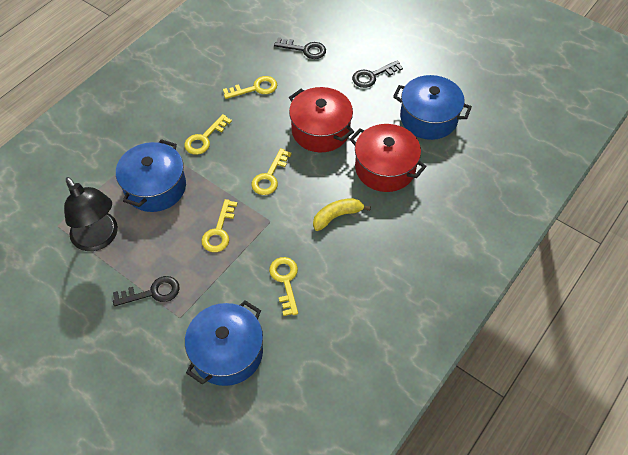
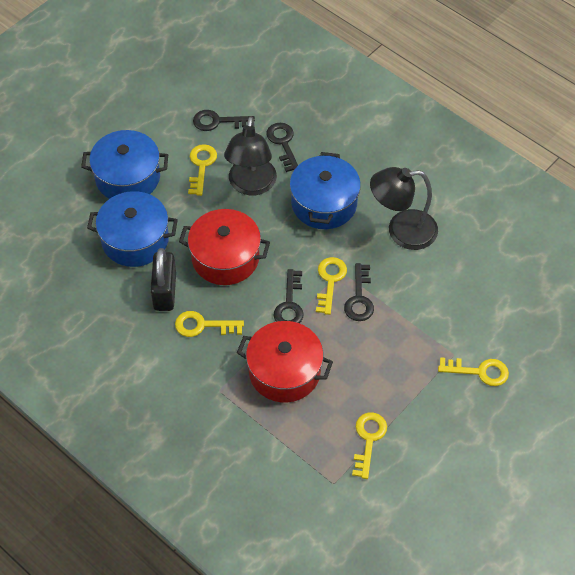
black key: [113,276,179,306] [274,37,326,59] [352,60,403,88] = 3 -> [193,110,255,131] [267,123,298,172] [274,269,303,323] [344,263,374,321] = 4
black lamp: [64,177,118,251] = 1 -> [224,116,277,196] [370,167,438,250] = 2
black padlock: none = 0 -> [151,248,176,311] = 1
yellow banana: [313,198,371,231] = 1 -> none = 0

